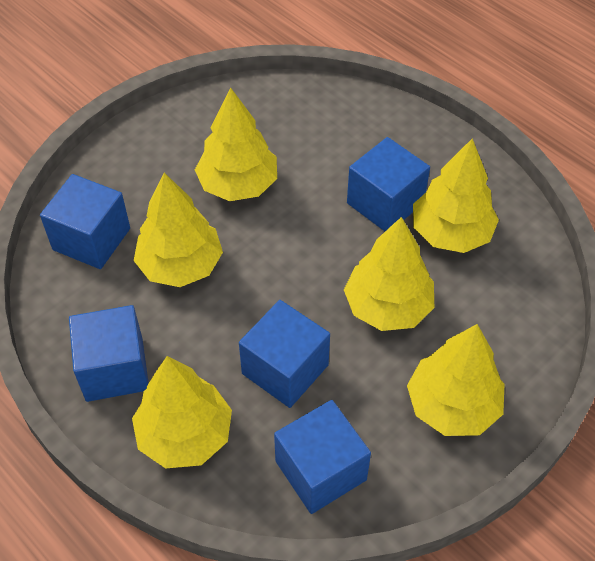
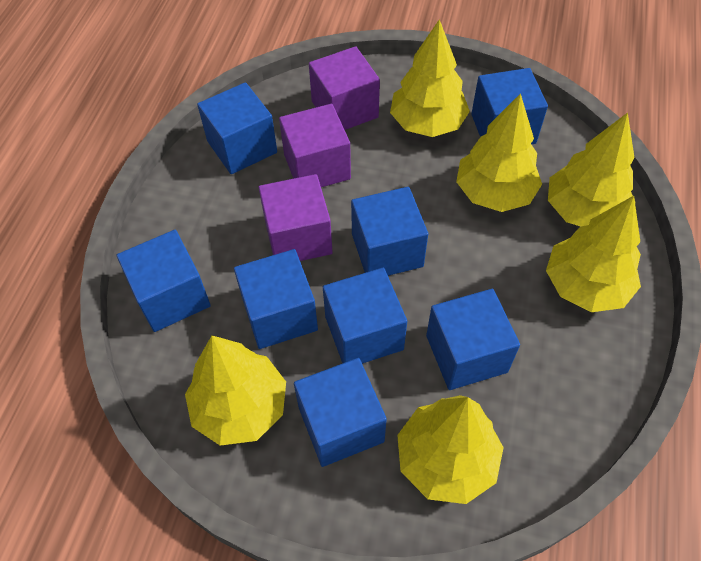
blue cube: [40,174,130,269] [69,305,149,402] [239,300,330,408] [274,400,371,514] [347,137,430,231] = 5 -> [117,230,211,332] [197,82,277,174] [234,249,318,349] [294,358,387,467] [323,268,407,364] [351,187,428,276] [426,289,520,390] [471,68,548,144] = 8
purple cube: none = 0 -> [258,174,333,261] [279,104,351,187] [309,46,380,130] = 3

